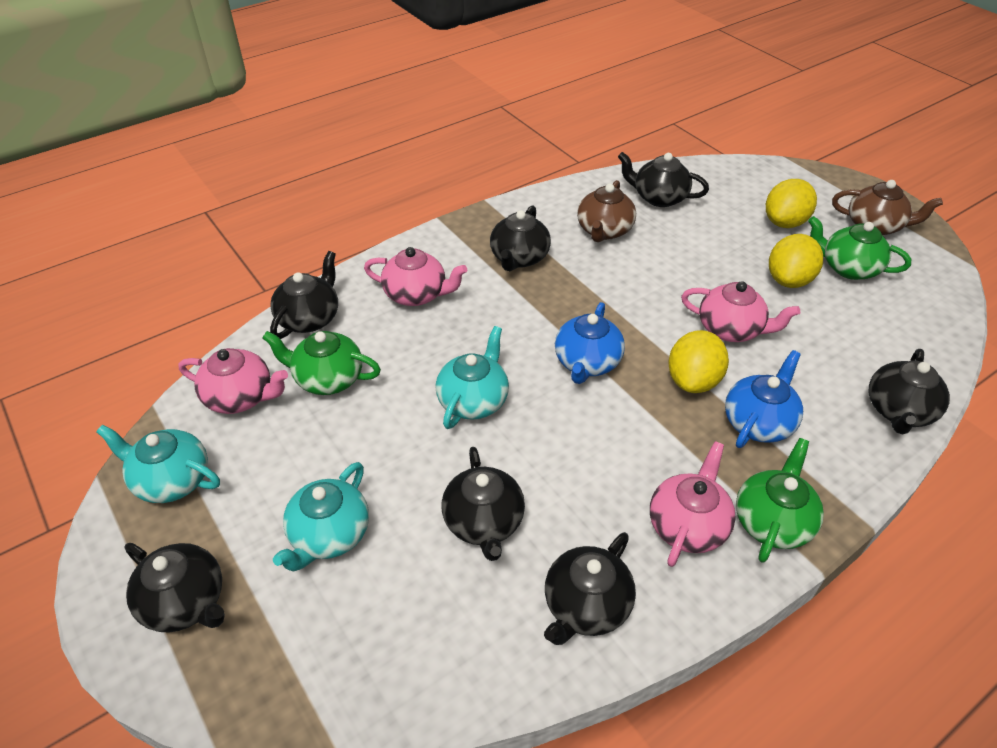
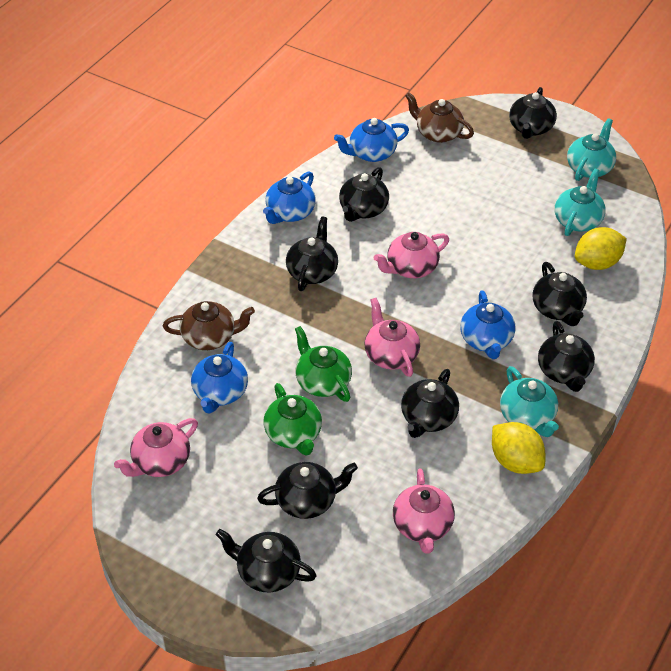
black teapot: [124,543,225,632] [270,251,338,339] [442,447,525,561] [490,205,551,271] [544,532,636,645] [618,152,709,207] [869,349,950,434] = 7 -> [216,529,317,592] [257,462,358,519] [286,216,338,291] [339,167,389,222] [401,369,459,438] [509,87,557,139] [532,262,587,326] [538,321,595,392] = 8
blue teapot: [555,302,625,384] [725,350,803,448] = 2 -> [191,342,248,414] [263,171,316,224] [334,118,409,162] [460,290,516,359] = 4
green teapot: [263,331,381,395] [736,438,824,563] [808,216,911,280] = 3 -> [264,383,322,456] [295,326,352,402] = 2
yellow lemon: [668,330,729,393] [766,179,817,228] [769,234,823,288] = 3 -> [492,422,546,474] [575,227,627,270] = 2

